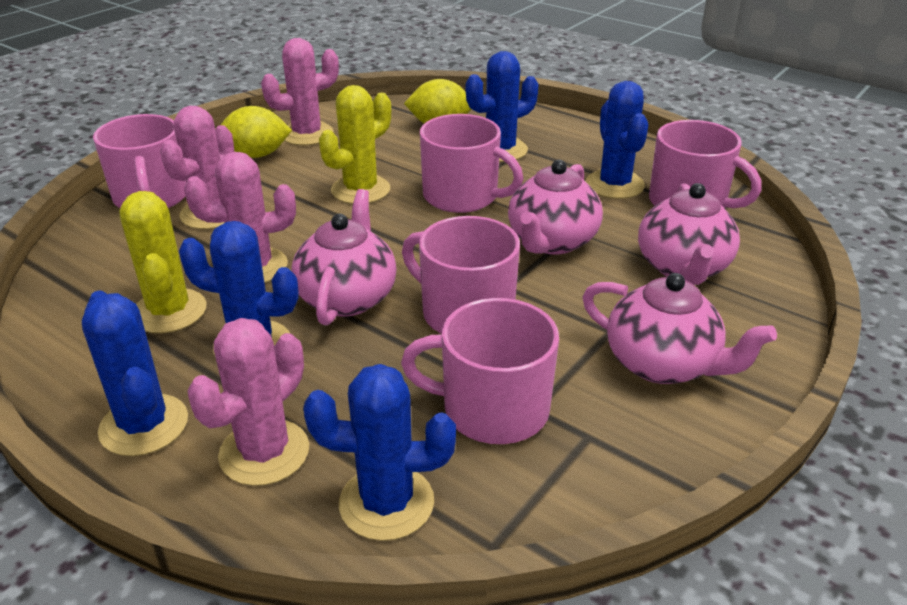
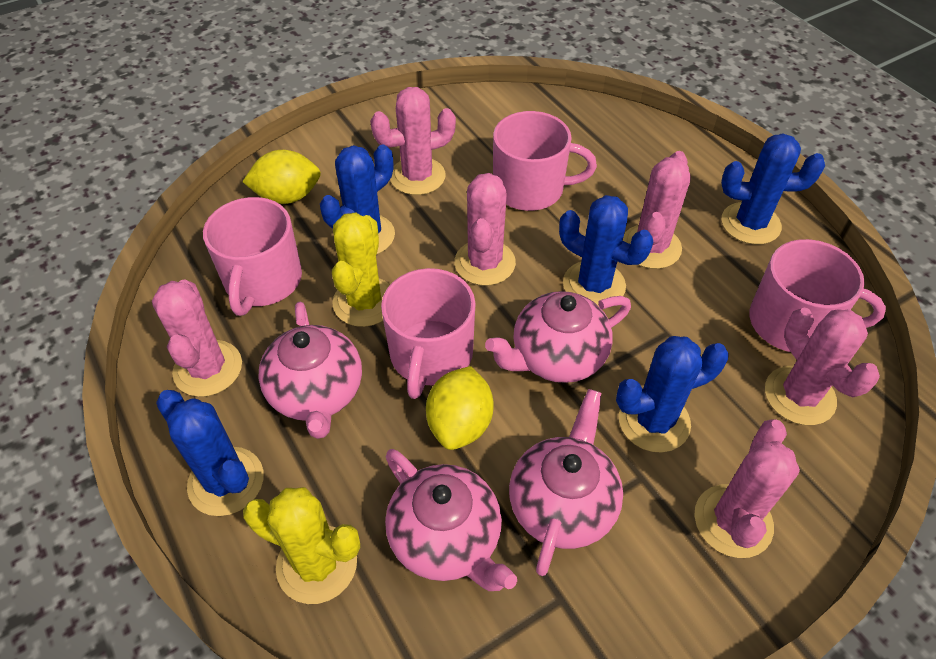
pink cactus: [160,106,234,229] [184,152,296,283] [187,318,309,486] [261,38,339,146] = 4 -> [152,279,242,397] [370,87,456,195] [454,173,516,286] [623,151,691,269] [695,419,800,558] [765,308,880,425] = 6
pink mug: [93,114,186,208] [401,298,559,444] [402,216,520,334] [420,114,524,213] [649,120,762,209] = 5 -> [203,197,302,316] [381,268,476,399] [493,111,597,211] [749,239,886,352] = 4

